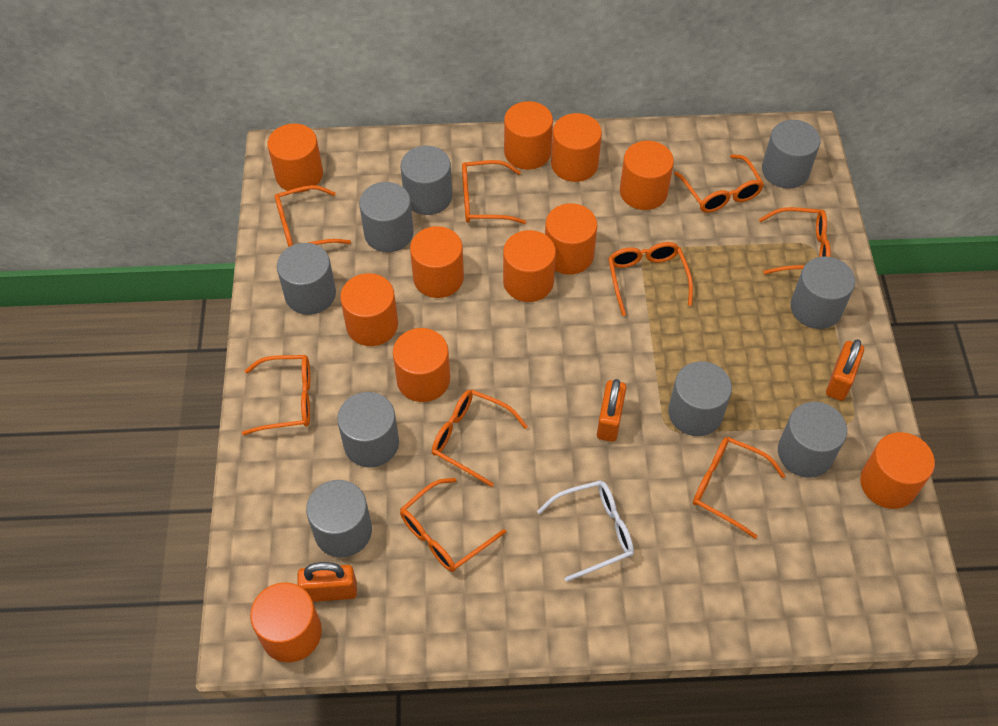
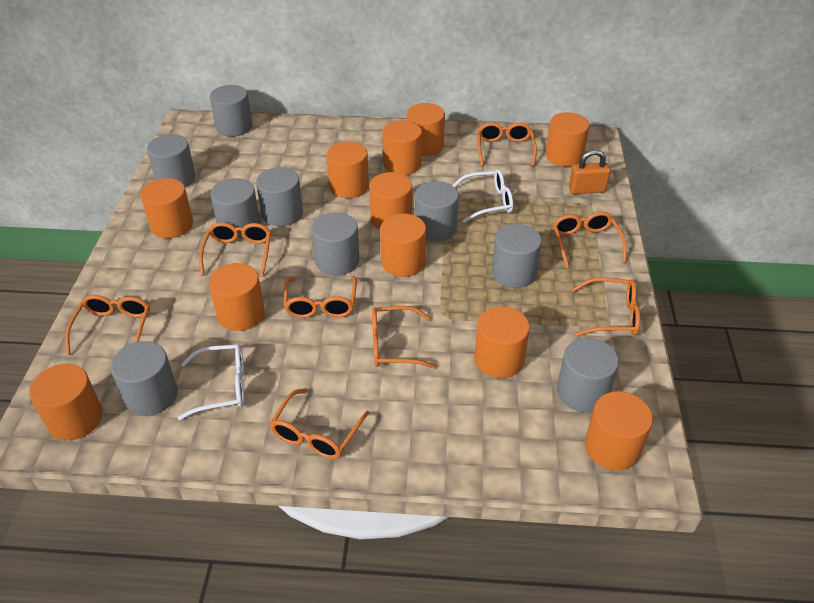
orange glasses: [242,355,310,435] [275,185,351,247] [400,478,506,572] [432,389,528,487] [462,160,526,224] [608,242,693,316] [674,154,764,213] [693,437,785,539] [759,207,831,274] = 9 -> [65,295,150,355] [199,222,271,277] [270,388,369,459] [284,276,357,318] [372,306,437,369] [477,122,537,166] [553,212,627,268] [573,277,640,336] = 8
orange padlock: [297,562,357,602] [597,379,626,442] [826,339,864,401] = 3 -> [569,150,611,194] = 1
white glasses: [537,480,634,582] = 1 -> [177,344,244,420] [452,169,513,223] = 2

